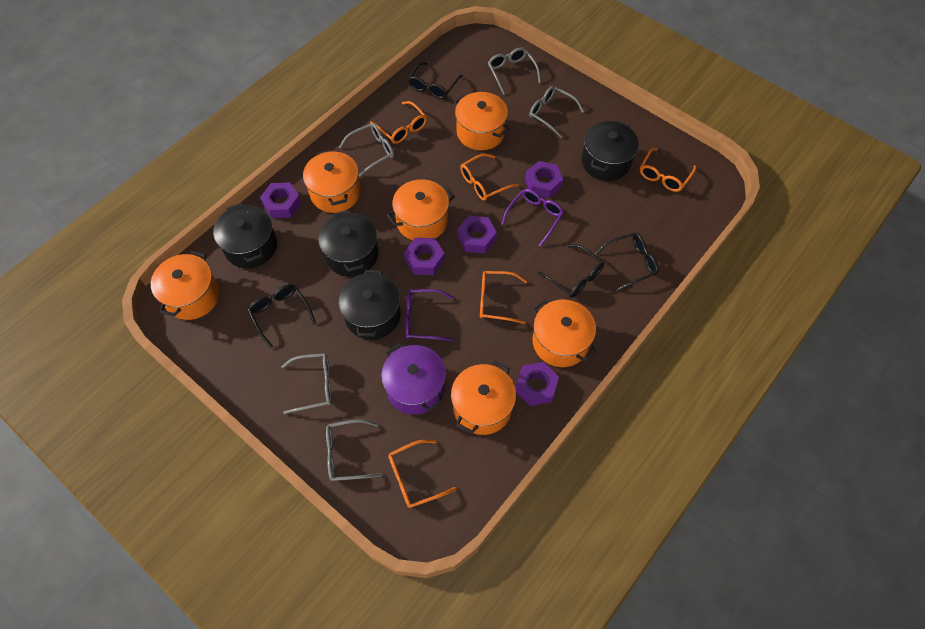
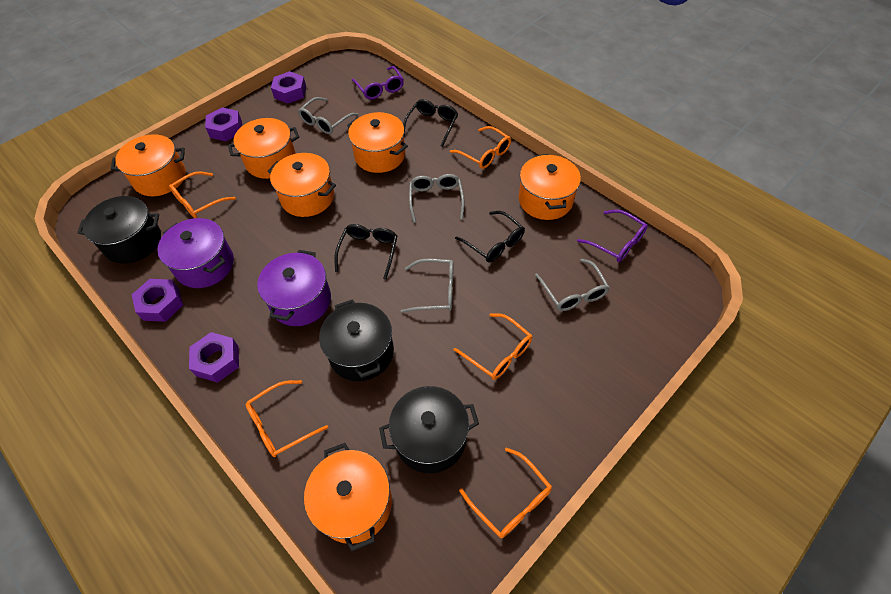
black glasses: [248,284,316,348] [408,62,463,99] [538,245,604,298] [595,233,658,291] = 4 -> [334,224,397,280] [403,99,458,147] [455,211,525,262] = 3
black pot: [213,203,277,268] [318,210,378,277] [339,270,401,340] [582,120,639,181] = 4 -> [77,196,161,264] [319,299,394,381] [379,386,479,473] = 3
grey glasses: [281,353,332,414] [326,419,382,481] [339,123,394,177] [488,47,541,95] [529,86,584,138] = 5 -> [298,97,358,134] [401,259,454,313] [409,174,464,223] [535,259,610,311] = 4
purple nut: [260,182,301,218] [404,238,445,275] [457,216,497,253] [516,362,559,406] [525,161,563,198] = 5 -> [132,279,183,322] [189,332,239,383] [205,107,242,141] [271,71,306,104] = 4
purple pot: [381,343,446,415] = 1 -> [157,218,234,288] [257,250,331,326] = 2

